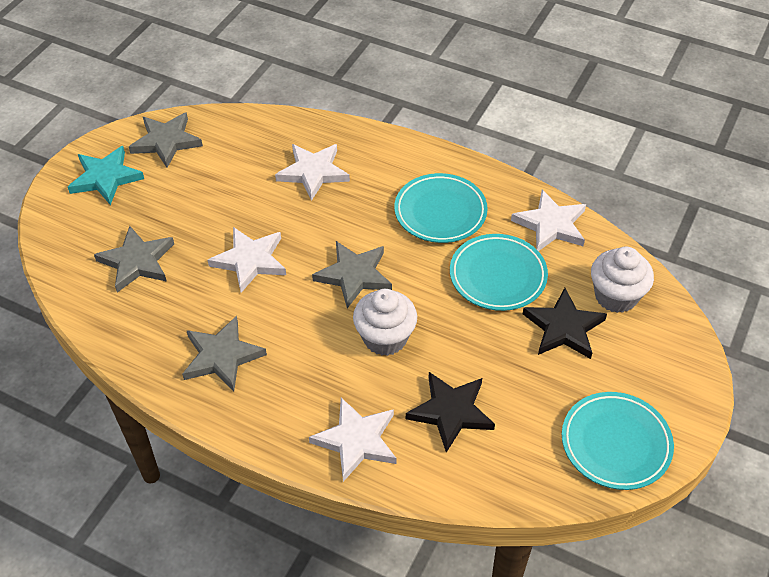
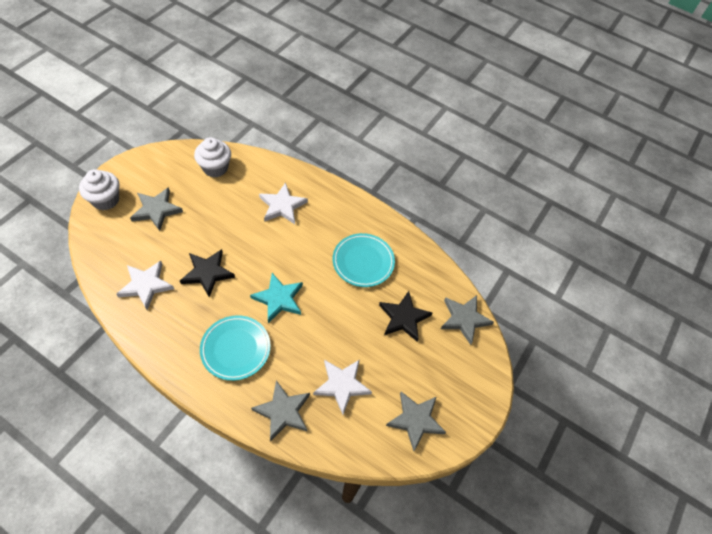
turquoise plate: [394,173,488,243] [450,234,548,311] [562,392,674,490] = 3 -> [200,315,271,381] [333,233,395,287] = 2
white star: [208,227,286,293] [275,144,350,201] [309,398,397,482] [511,190,586,251] = 4 -> [116,261,174,310] [259,183,308,224] [313,360,372,415] = 3

